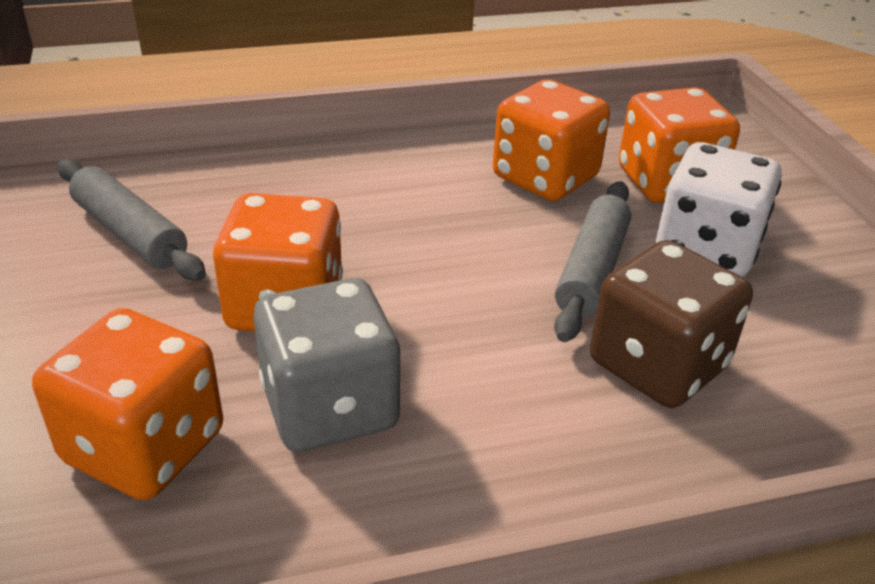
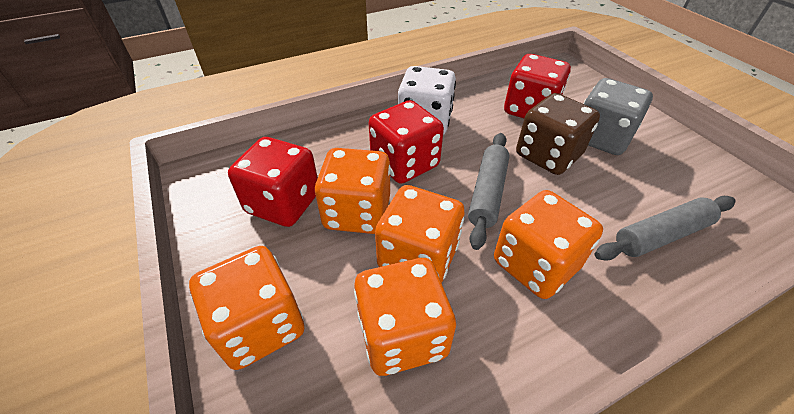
orange dice: [32,308,223,500] [213,193,343,331] [493,79,610,201] [619,87,740,203] = 4 -> [189,246,304,370] [315,148,391,234] [354,258,456,376] [375,185,465,283] [494,190,603,299] = 5
red dice: none = 0 -> [228,137,318,227] [369,100,444,184] [504,54,571,118] = 3

